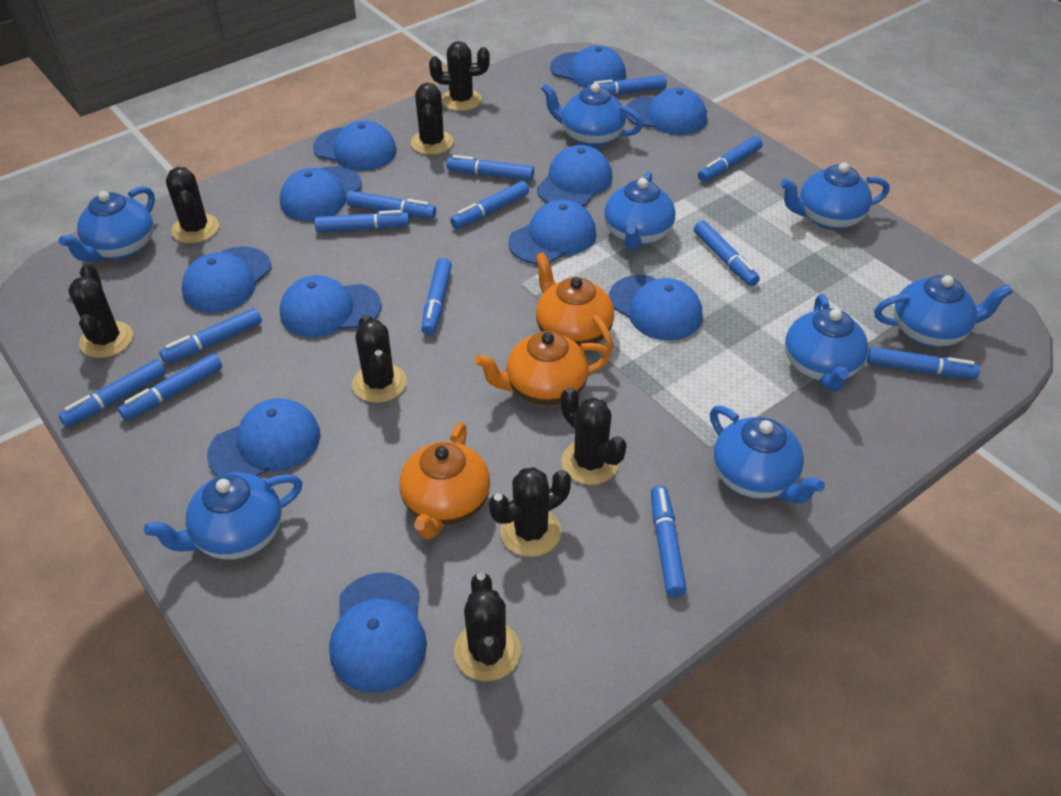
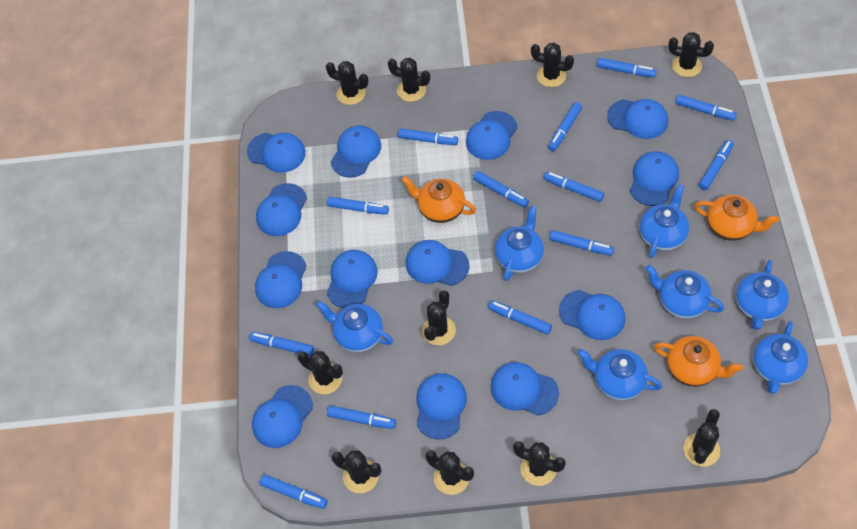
black cactus: [68,264,133,358] [166,167,219,243] [352,315,407,403] [411,83,453,155] [429,41,490,111] [454,572,521,681] [489,467,571,557] [560,387,627,485] = 8 -> [298,351,343,394] [326,61,369,105] [331,450,381,493] [388,58,430,102] [422,290,456,345] [425,450,474,495] [513,441,566,486] [531,43,574,87] [668,32,714,77] [683,409,720,467] = 10
blue cap: [182,246,271,313] [207,398,320,476] [280,166,362,221] [280,275,381,337] [313,121,397,171] [329,572,427,693] [508,200,596,264] [537,145,612,206] [550,45,626,88] [609,275,702,340] [626,87,707,135] = 11 -> [247,133,306,173] [252,385,313,448] [255,251,307,308] [256,183,307,236] [327,250,378,308] [331,125,381,178] [406,240,470,286] [416,373,467,439] [466,111,518,160] [491,362,559,416] [559,290,625,340] [607,99,668,139] [630,151,679,206] = 13
blue teapot: [59,186,155,262] [144,473,303,560] [541,83,643,147] [604,172,675,250] [710,406,825,504] [780,163,890,230] [785,294,868,392] [874,275,1013,347] = 8 -> [316,301,393,352] [495,205,544,281] [577,349,662,400] [640,184,689,258] [645,265,724,319] [736,260,789,330] [753,321,808,394] = 7

